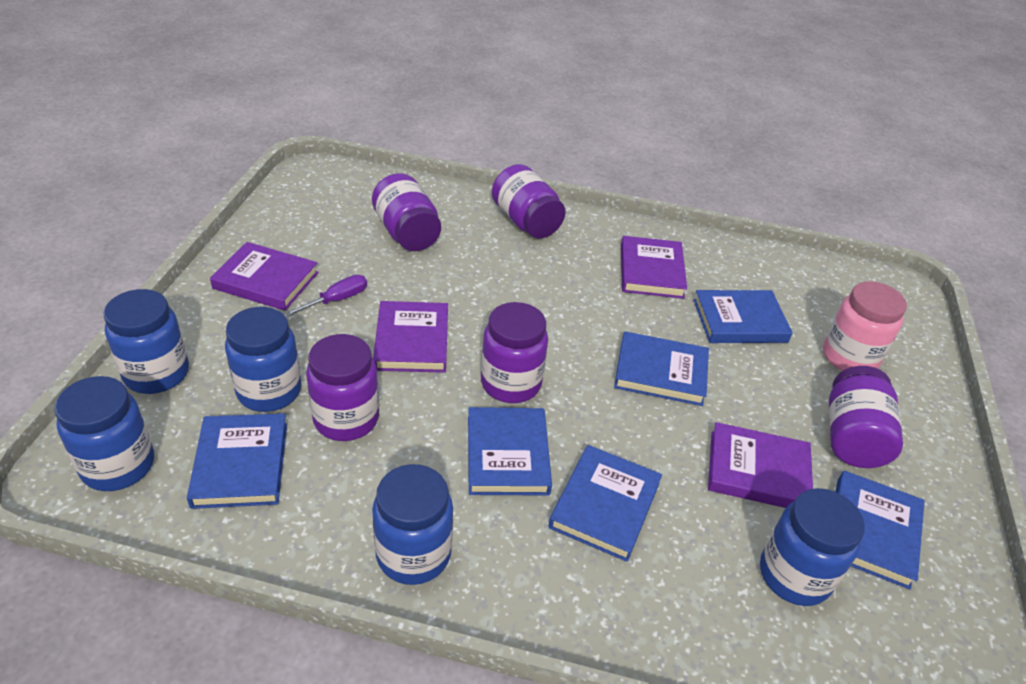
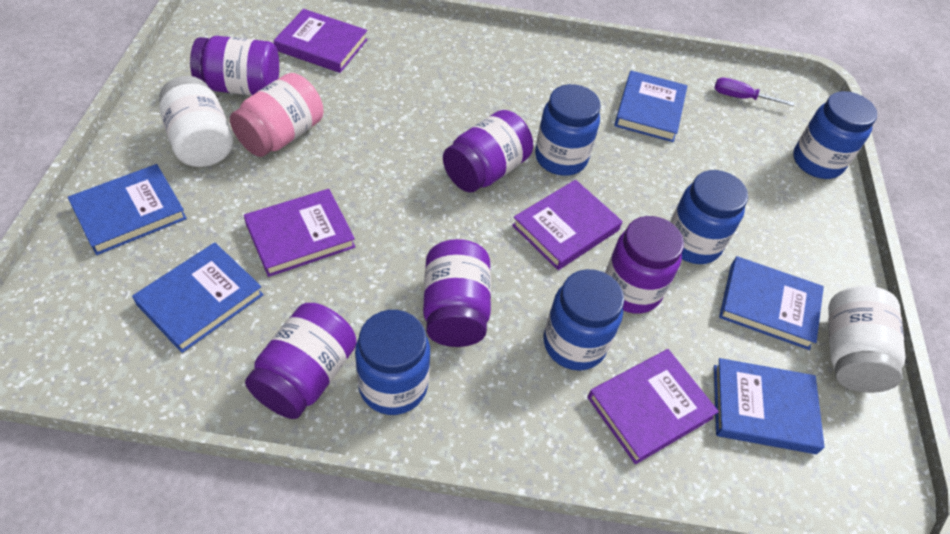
blue book: [187,414,287,509] [468,407,552,496] [548,445,662,562] [614,331,709,406] [693,290,793,343] [836,470,925,590] = 6 -> [68,164,187,255] [132,243,264,353] [614,70,687,142] [714,358,825,454] [719,256,824,350] = 5
white jar: none = 0 -> [159,76,233,167] [828,286,906,393] = 2

